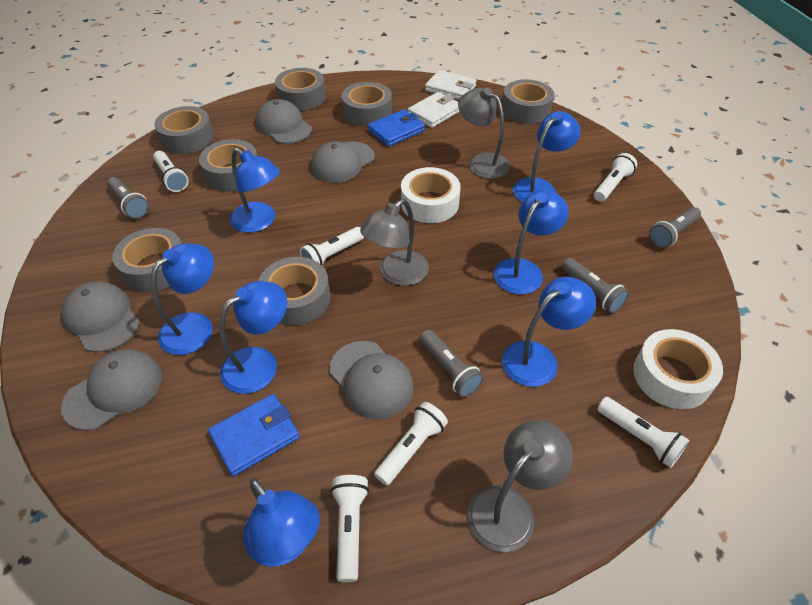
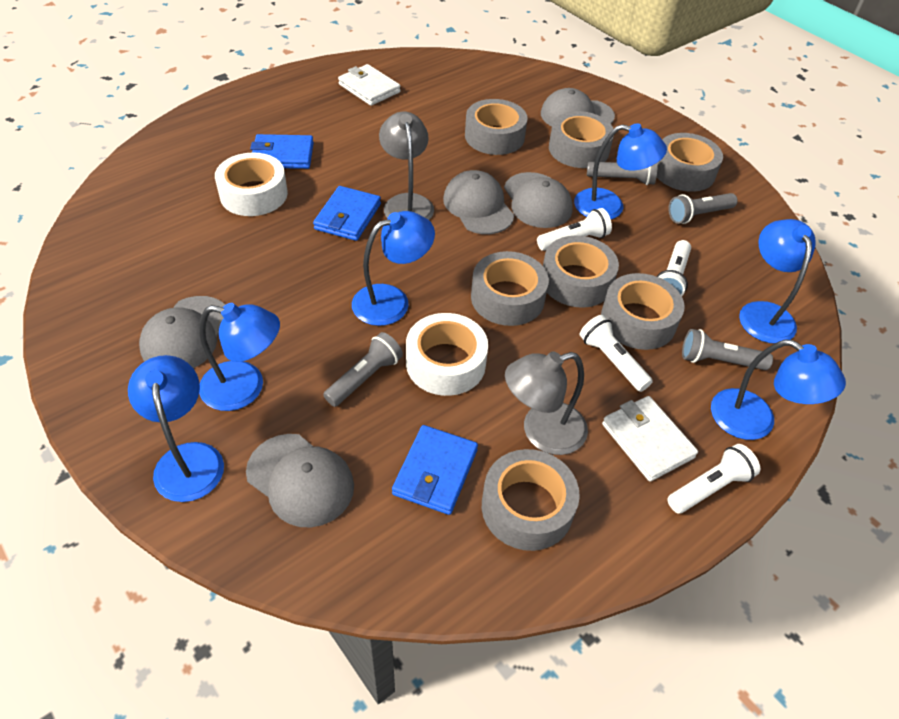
blue lamp: [151,243,214,355] [219,281,287,394] [230,148,280,233] [243,478,320,567] [494,189,568,294] [502,277,596,387] [513,111,581,202] = 7 -> [128,355,224,502] [199,303,280,411] [352,211,435,326] [574,123,667,219] [711,339,846,440] [739,219,816,344] = 6
blue wallet: [208,394,300,476] [368,109,425,147] = 2 -> [250,134,314,169] [313,186,381,241] [392,425,478,515] = 3
grey lamp: [360,199,429,286] [458,87,510,179] [467,420,573,552] = 3 -> [379,112,434,220] [505,351,588,455] = 2
white flashlight: [153,151,189,192] [300,227,364,265] [331,475,369,582] [374,402,448,486] [594,153,637,202] [597,397,690,468] = 6 -> [537,208,612,251] [580,315,653,392] [657,240,691,296] [667,444,760,514] = 4

